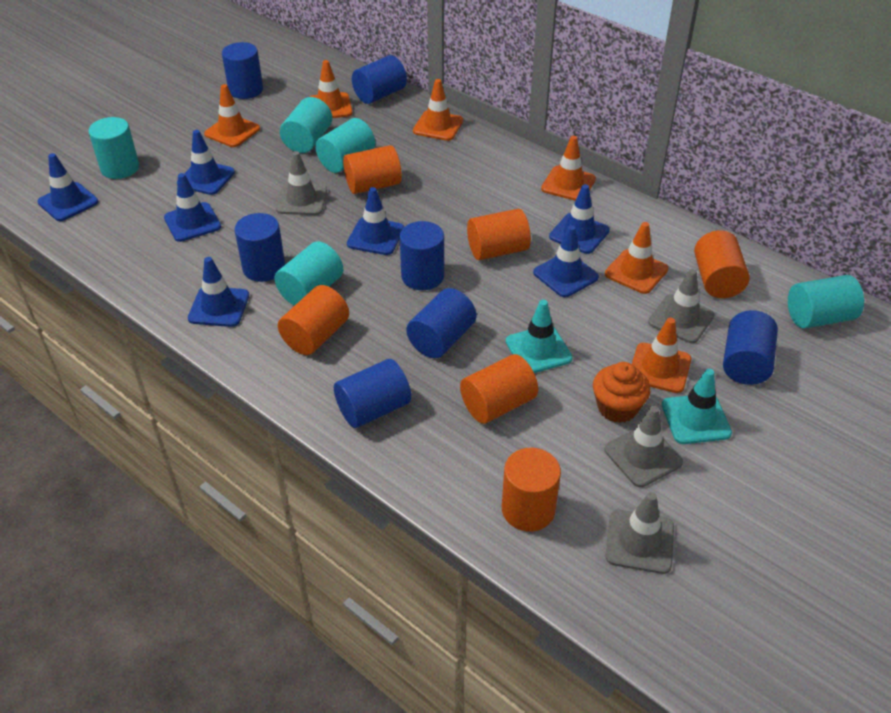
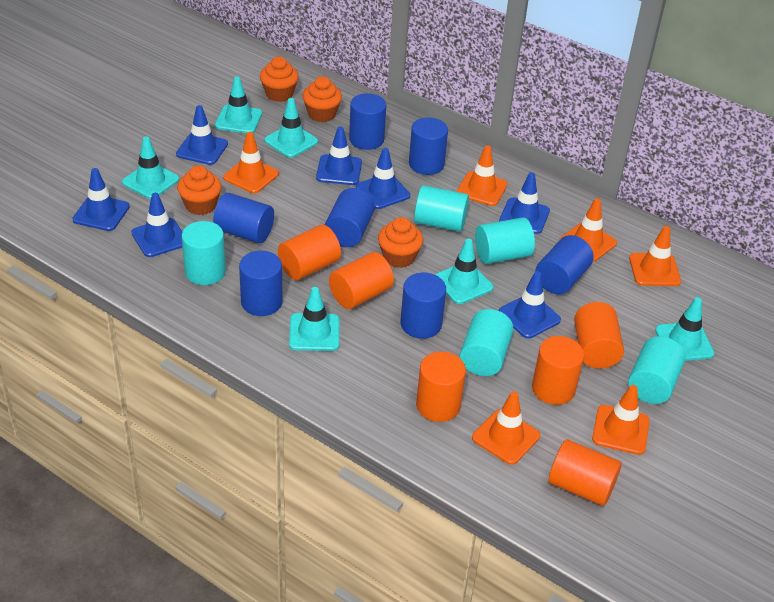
grey traffic cone: [276,151,327,215] [604,406,683,487] [605,492,674,574] [648,269,714,343] = 4 -> none = 0
orange cupcake: [593,362,650,423] = 1 -> [177,166,222,215] [260,57,299,102] [303,76,342,122] [378,217,423,268] = 4
turquoise traffic cone: [506,300,573,373] [662,369,732,444] = 2 -> [122,136,179,199] [215,77,262,134] [264,98,318,158] [289,287,339,351] [435,238,493,304] [655,297,714,361] = 6

